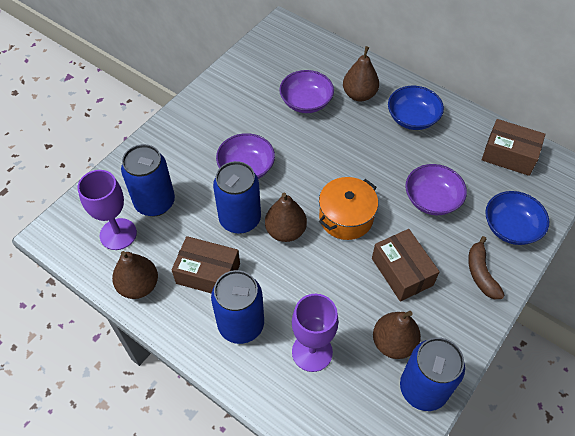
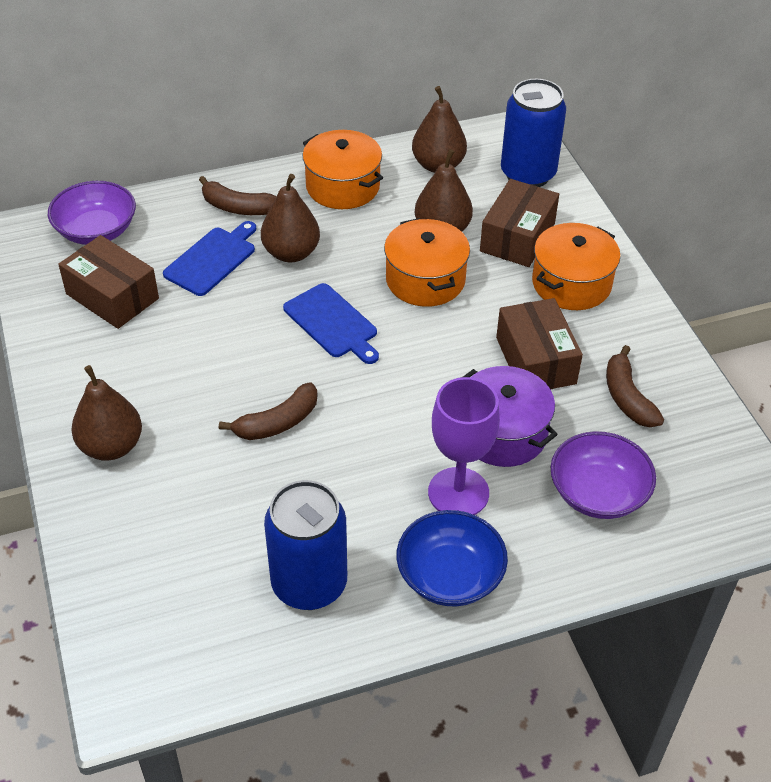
blue bowl: [388,86,444,130] [485,191,549,245] = 2 -> [397,510,508,606] = 1
blue can: [121,144,175,216] [211,270,264,344] [213,161,261,234] [400,337,465,411] = 4 -> [264,480,347,610] [501,79,566,187] = 2
blue cutting board: none = 0 -> [163,221,256,296] [283,283,379,364] = 2
brown banana: [468,236,505,299] = 1 -> [199,176,277,215] [219,383,317,440] [606,345,664,427] = 3
orange pot: [319,177,378,240] = 1 -> [303,130,383,209] [384,218,470,307] [532,223,620,310] = 3
purple bowl: [216,133,275,179] [279,70,334,113] [405,164,467,215] = 3 -> [48,181,136,245] [551,431,656,519] = 2
purple goblet: [77,170,137,250] [292,294,339,372] = 2 -> [428,377,500,515] = 1
purple pot: none = 0 -> [463,366,558,467] = 1

